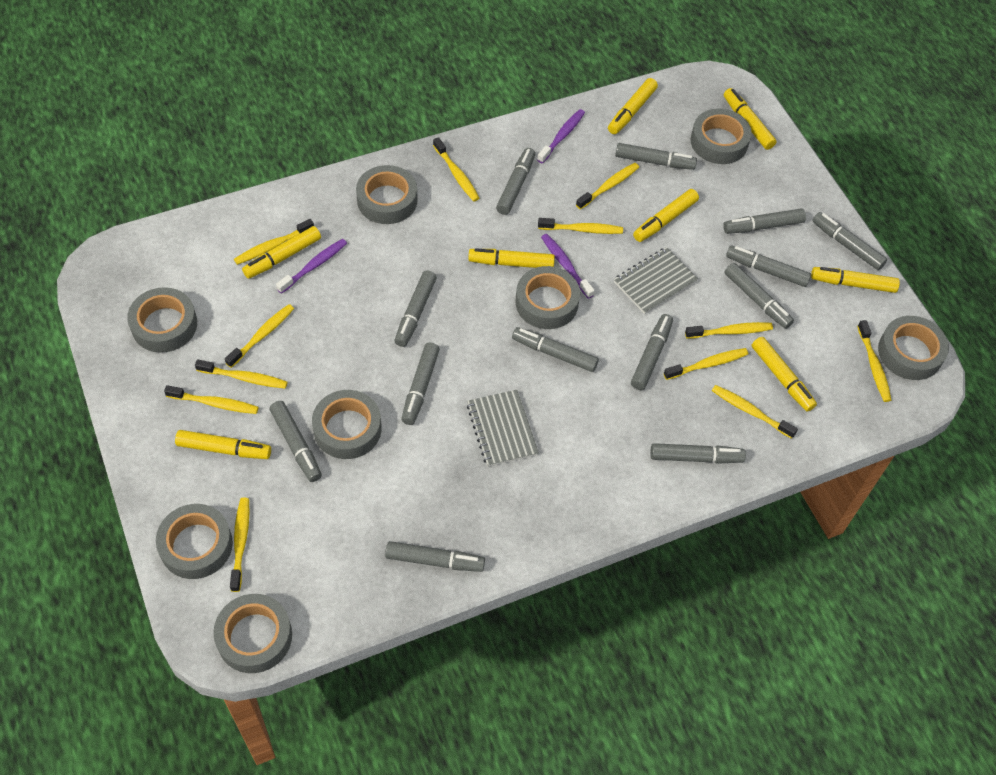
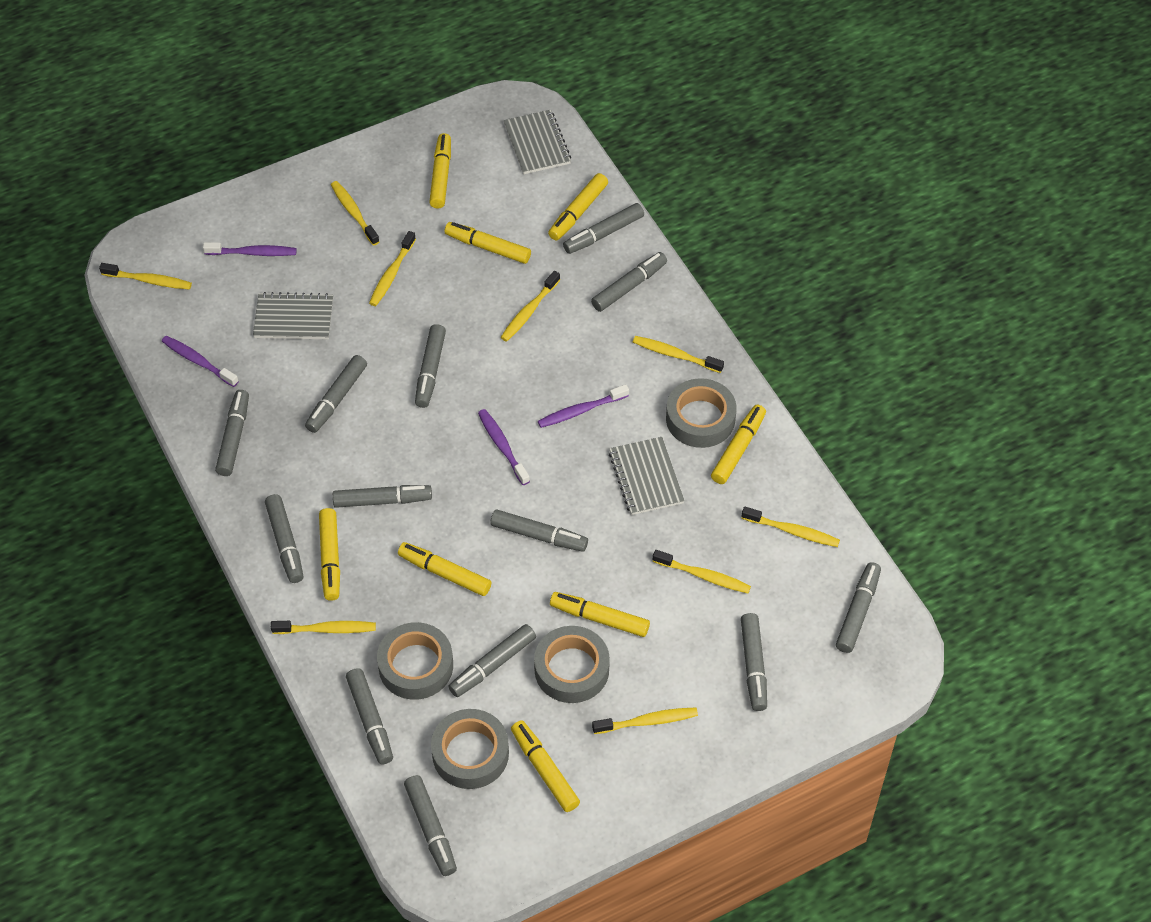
grey notebook: [467,390,539,467] [614,247,698,314] = 2 -> [253,292,333,339] [503,110,571,174] [609,437,685,515] = 3
grey tape: [127,287,197,353] [156,504,233,579] [213,594,292,673] [312,390,382,459] [356,165,418,224] [515,266,580,329] [690,109,752,164] [878,316,949,380] = 8 -> [377,622,453,700] [431,709,509,789] [534,626,610,703] [666,378,737,448] = 4
purple toothbrush: [276,239,347,294] [537,109,585,164] [541,234,595,299] = 3 -> [162,336,239,387] [203,242,297,256] [478,409,530,485] [538,384,629,428] = 4
yellow toothbrush: [164,385,259,414] [195,360,288,389] [225,304,294,368] [230,498,250,592] [234,219,314,265] [433,137,479,201] [538,218,623,234] [576,163,639,210] [664,348,748,380] [685,322,773,339] [712,385,798,439] [857,320,891,402] = 12 -> [99,263,192,290] [271,621,376,634] [331,181,380,245] [369,231,416,306] [500,271,560,342] [592,707,698,734] [633,336,724,373] [653,550,751,593] [741,507,840,547] = 9

